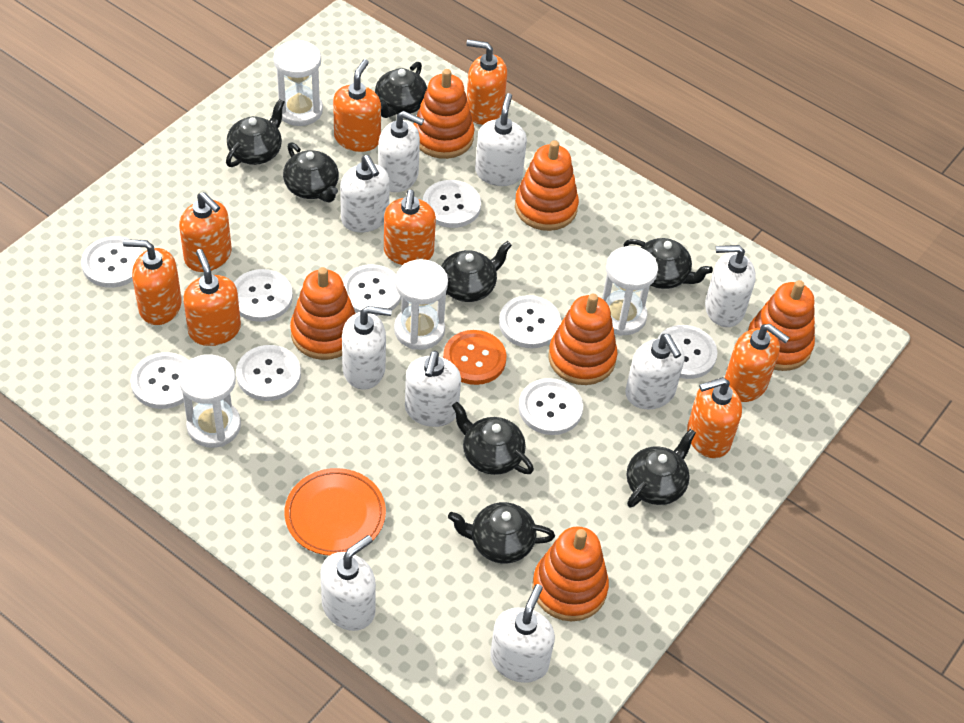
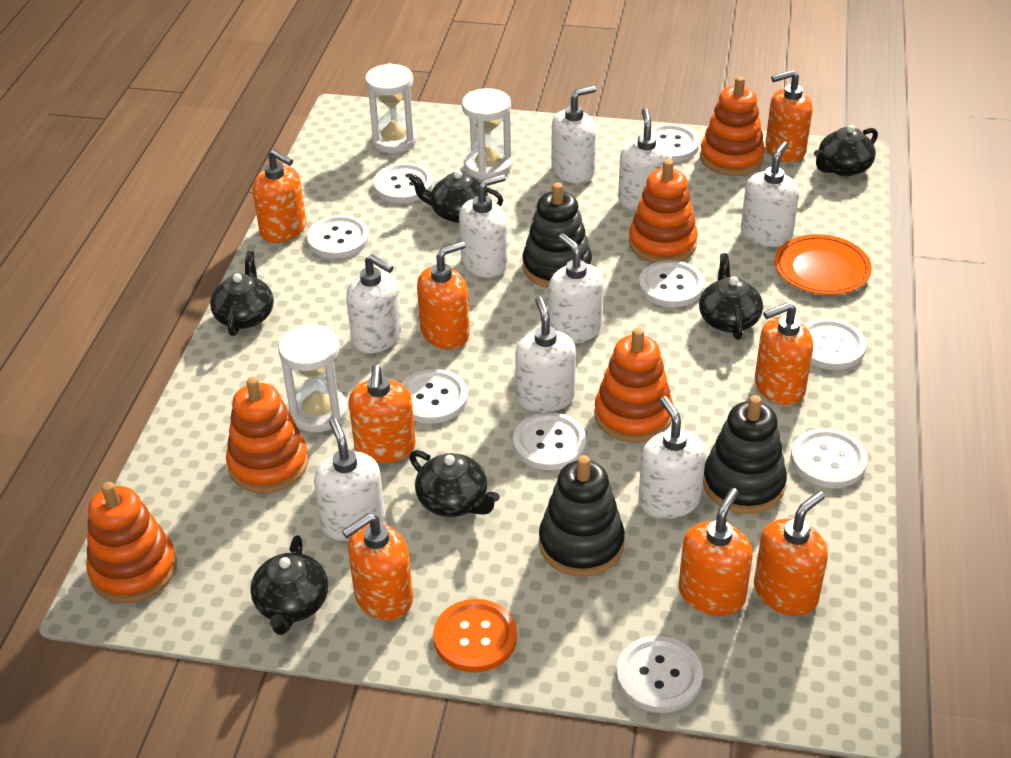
black stacking toy: none = 0 -> [522,183,592,288] [539,455,625,577] [703,395,787,514] = 3
black teapot: [226,99,285,167] [283,143,339,202] [375,62,427,118] [441,241,512,302] [448,502,555,563] [452,402,534,475] [623,238,713,289] [627,429,696,507] = 8 -> [210,251,274,336] [250,535,328,635] [409,170,503,223] [409,450,500,517] [699,253,763,340] [814,125,878,176] = 6
orange stacking toy: [290,267,356,360] [414,69,474,159] [515,140,579,231] [532,526,609,621] [549,294,617,385] [748,280,815,371] = 6 -> [86,482,177,603] [226,377,308,493] [594,328,673,443] [629,159,698,263] [700,76,765,176] = 5
white hourglass: [179,354,241,448] [273,40,323,126] [394,259,448,350] [602,246,658,336] = 4 -> [278,324,348,432] [365,63,418,153] [462,88,512,180] = 3

